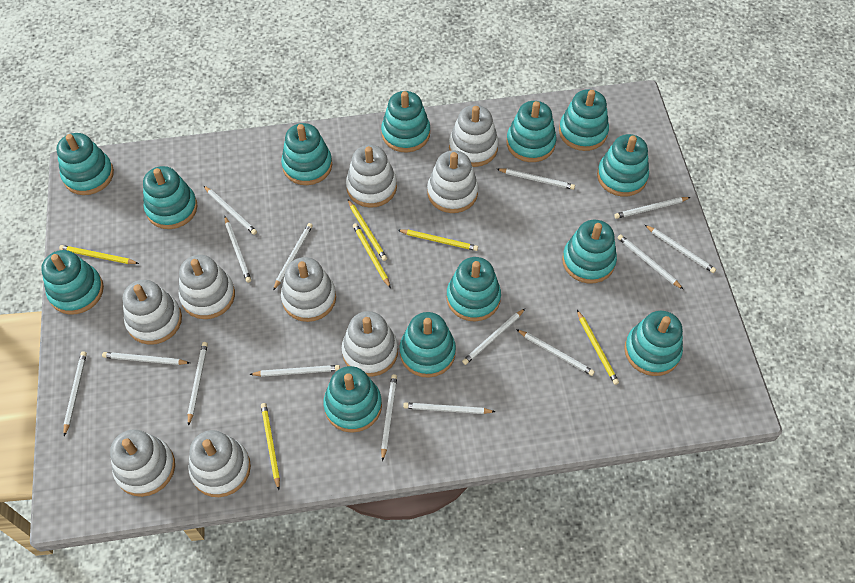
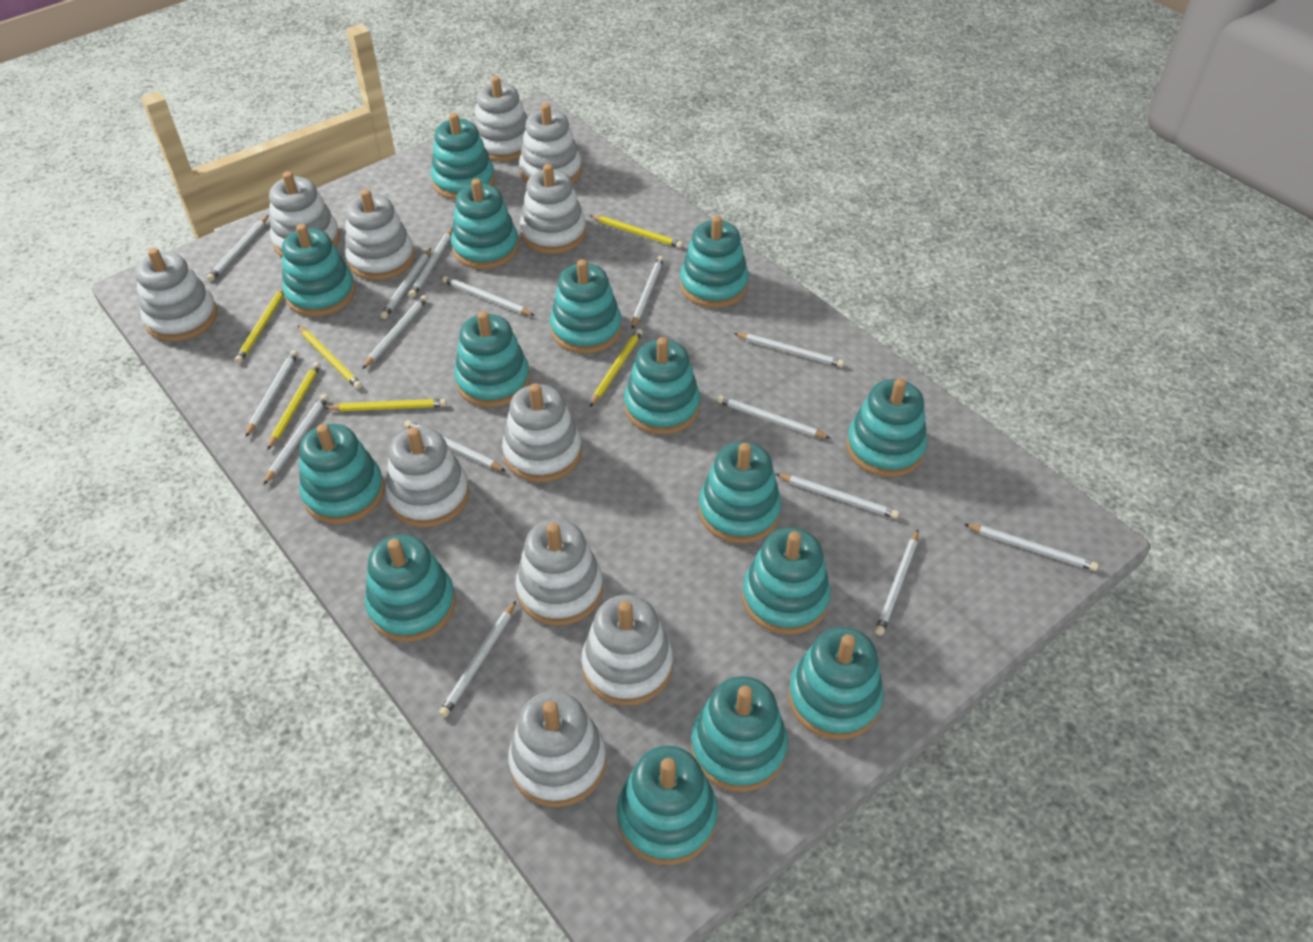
turquoise stacking toy: [41,250,104,315] [57,133,114,195] [143,166,197,229] [281,123,332,185] [323,366,382,433] [381,91,430,152] [399,312,456,378] [447,257,501,322] [506,101,556,162] [559,89,609,151] [562,220,617,284] [597,134,649,197] [624,311,683,376] = 13 -> [282,224,356,317] [299,424,385,524] [365,535,456,642] [431,113,495,200] [451,179,519,269] [454,311,530,408] [550,259,622,354] [617,745,718,865] [624,337,700,435] [680,216,749,308] [691,676,788,792] [699,442,781,544] [742,528,831,635] [788,627,884,740] [846,378,927,477] = 15
white stacking toy: [110,430,175,497] [123,280,182,345] [179,255,235,319] [188,430,251,497] [281,257,336,322] [342,311,398,377] [346,145,397,208] [427,150,478,213] [449,105,499,167] = 9 -> [135,248,218,342] [269,171,340,257] [345,189,415,280] [386,427,470,528] [473,76,528,162] [502,383,582,482] [508,691,606,807] [515,519,603,626] [519,103,582,183] [520,164,586,254] [581,595,673,706] = 11

